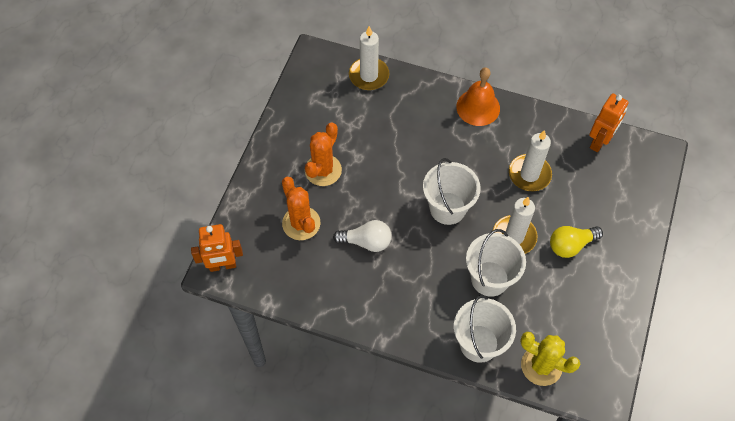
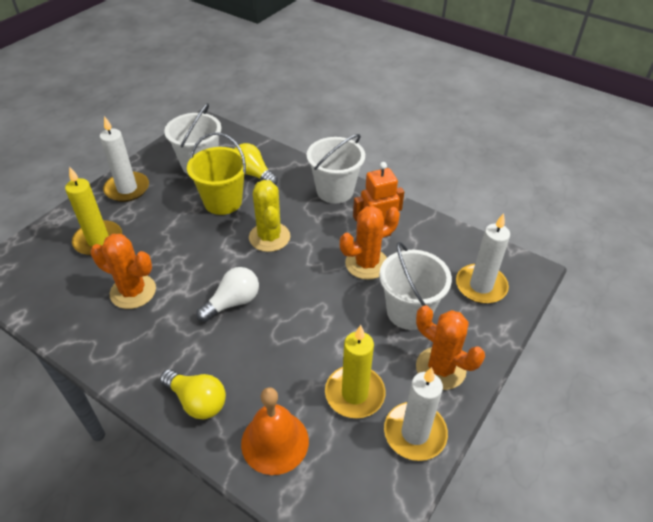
orange cactus: [282,177,321,240] [305,123,342,186] = 2 -> [91,234,156,309] [340,206,400,280] [416,305,485,390] = 3
orange robot: [191,224,243,272] [589,93,629,152] = 2 -> [353,162,404,237] = 1
yellow bucket: none = 0 -> [187,132,247,215] = 1
yellow candle: none = 0 -> [65,166,122,256] [325,325,385,418] = 2
yellow light bulb: [550,226,603,258] = 1 -> [160,369,226,419] [234,143,278,185] = 2

